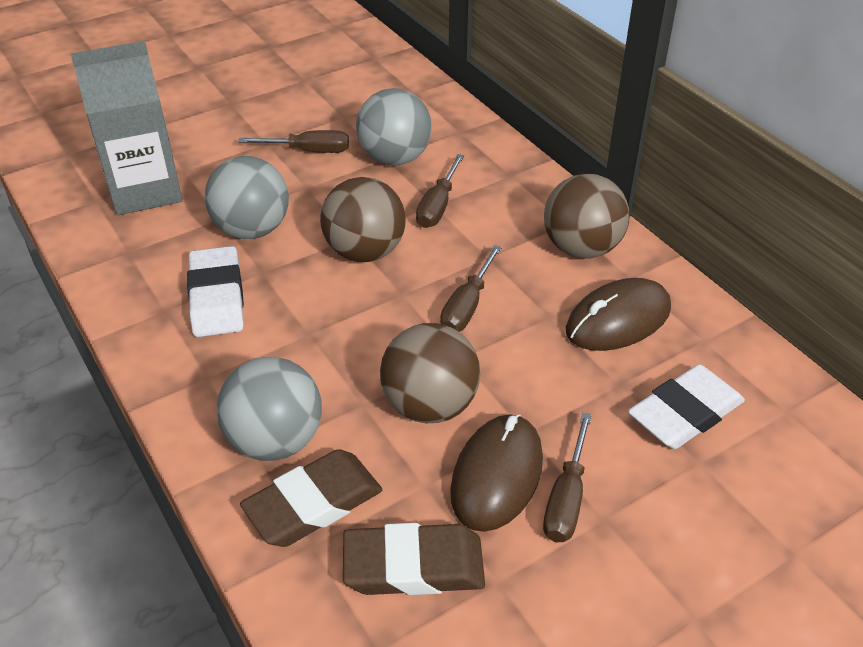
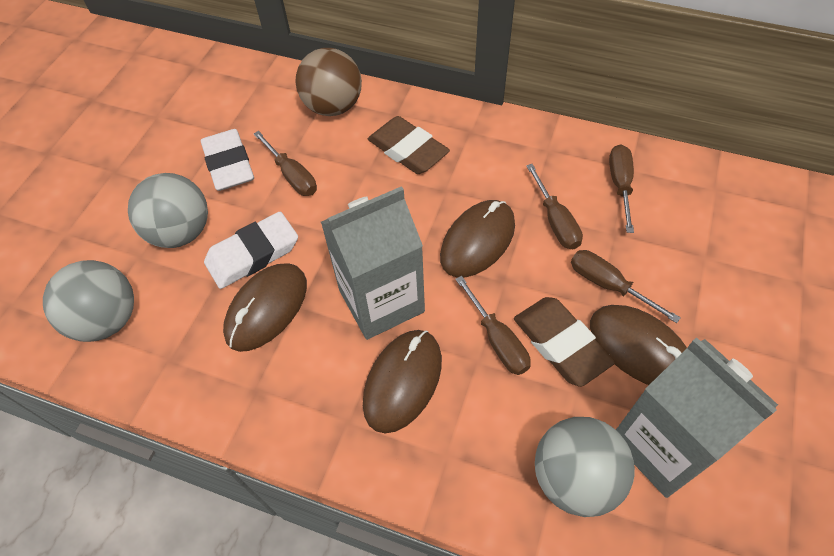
brown ball: [320,177,406,262] [380,323,481,423] [544,174,630,259] = 3 -> [296,48,362,116] = 1
brown mouse: [450,414,543,532] [566,278,671,351] = 2 -> [223,263,307,352] [363,330,442,433] [440,200,515,277] [590,305,687,385] = 4
brown screwdriver: [238,130,349,153] [416,154,464,228] [440,245,502,332] [543,413,592,542] = 4 -> [254,131,317,196] [455,276,531,375] [526,164,583,249] [571,250,681,323] [609,144,634,233] = 5
grey carton: [71,41,183,215] = 1 -> [321,186,425,340] [616,337,778,498] = 2

